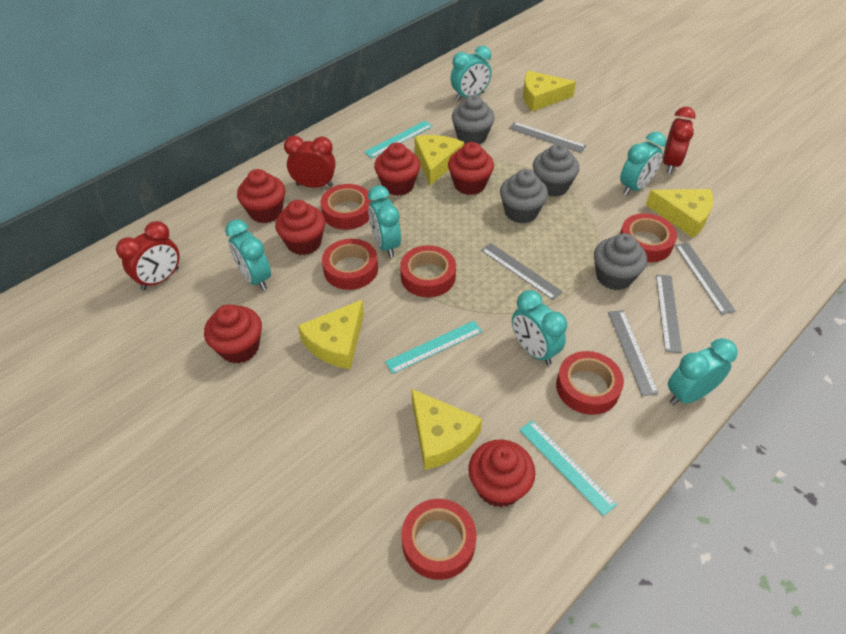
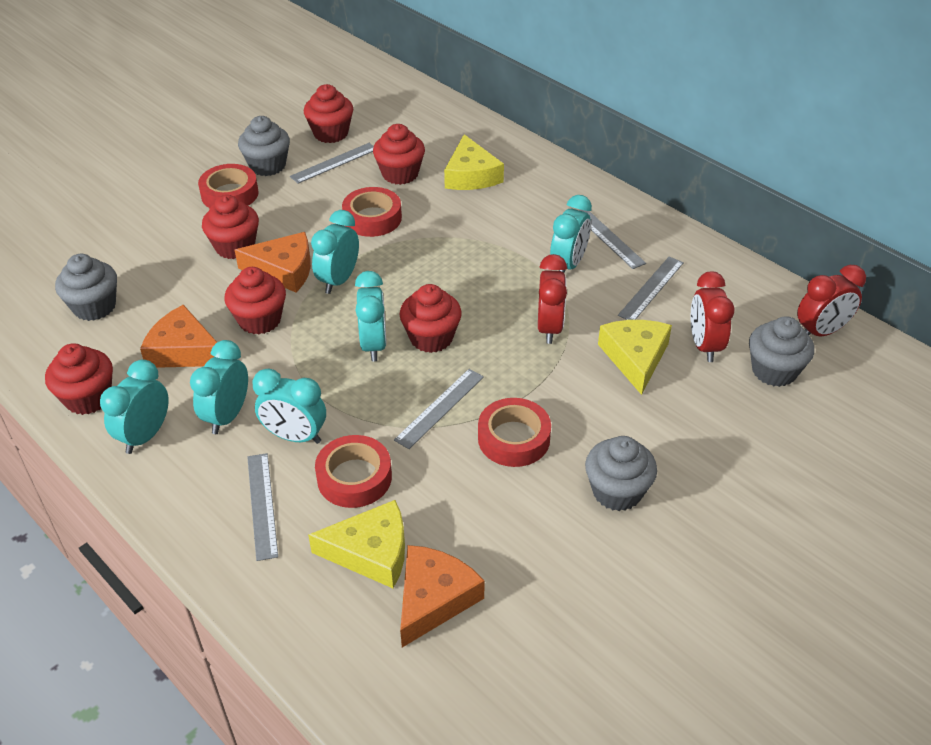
orange cheese: none = 0 -> [140,305,217,368] [235,232,311,293] [400,545,485,647] = 3
red tape: [321,184,372,230] [322,239,378,290] [400,245,456,297] [401,499,476,580] [556,351,624,415] [620,213,677,262] = 6 -> [198,164,259,208] [315,435,392,508] [342,187,402,237] [478,398,551,467] = 4
turquoise ruler: [364,121,433,158] [385,321,482,374] [519,420,617,516] = 3 -> none = 0
yellow cheese: [298,300,364,369] [412,389,482,470] [415,135,464,186] [523,71,576,112] [646,189,713,238] = 5 -> [308,500,405,588] [444,134,504,190] [598,320,672,395] = 3

